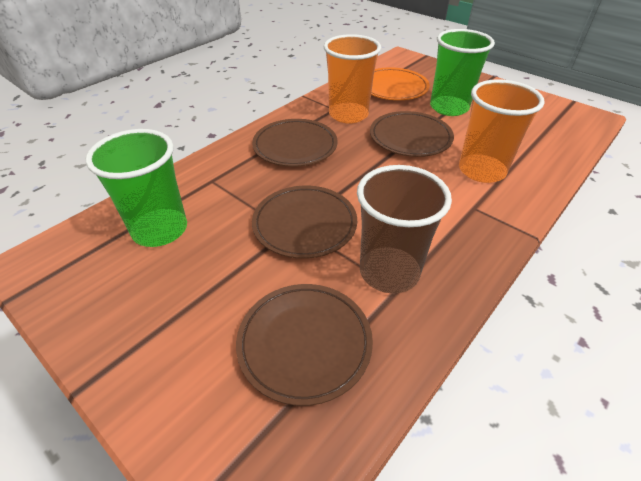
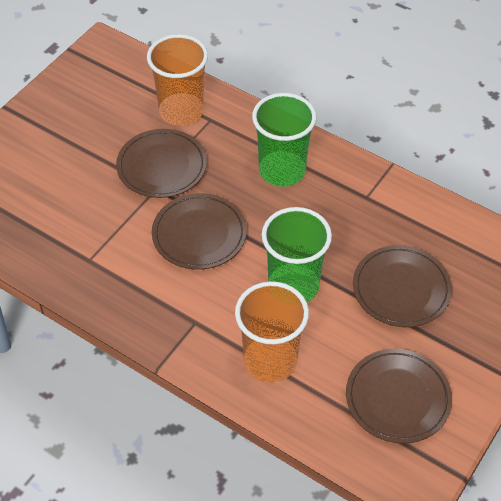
brown cup: [357,165,452,294] = 1 -> none = 0
orange plate: [371,68,430,100] = 1 -> none = 0

